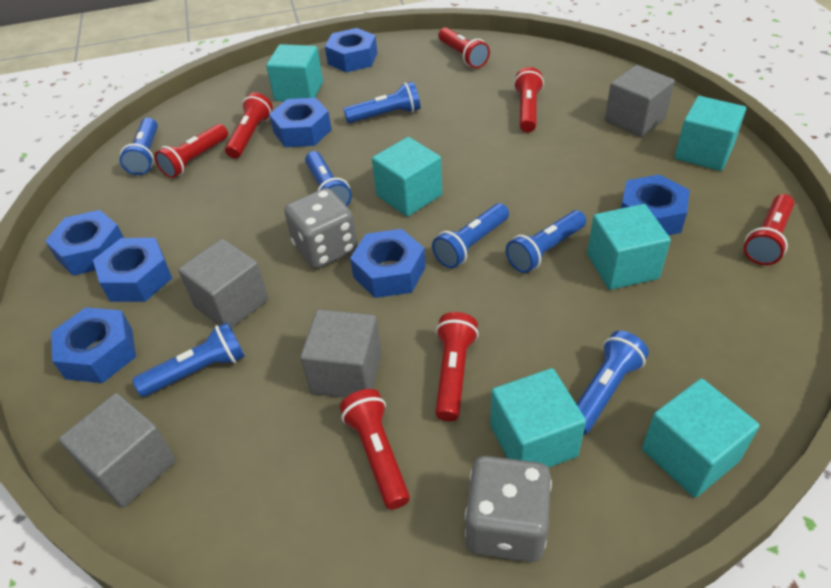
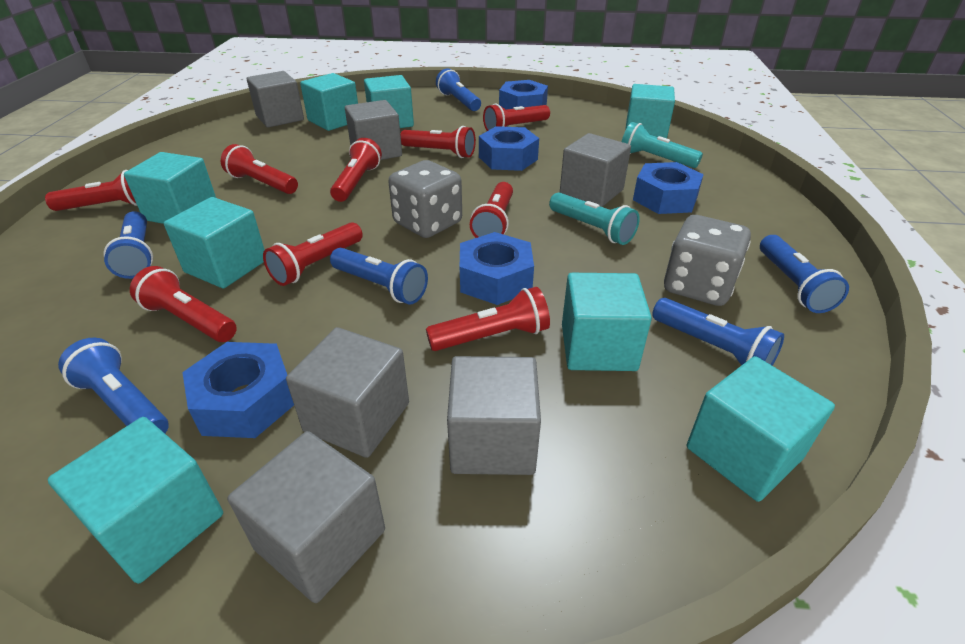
blue flashlight: [120,118,158,175] [133,322,245,397] [305,151,352,206] [344,82,420,123] [432,203,509,268] [506,210,586,273] [576,331,649,435] = 7 -> [58,338,168,433] [103,211,153,279] [330,248,428,304] [436,68,481,111] [652,298,784,366] [760,235,849,313] = 6
blue nut: [45,210,124,276] [51,307,136,383] [93,238,172,302] [269,98,332,147] [325,28,377,72] [350,229,426,298] [621,174,690,235] = 7 -> [182,342,294,438] [460,232,534,305] [479,126,539,171] [499,80,548,110] [633,162,704,214] = 5
grey cube: [59,393,176,508] [178,239,269,329] [300,310,382,398] [605,65,675,137] = 4 -> [228,431,385,603] [247,71,304,127] [286,327,409,458] [345,100,402,160] [447,356,541,475] [560,133,631,207] = 6
red flashlight: [154,124,228,178] [225,93,273,159] [340,389,410,510] [435,312,479,421] [438,27,490,68] [514,67,544,132] [744,194,794,265] = 7 -> [45,170,137,211] [130,266,237,342] [221,144,298,194] [263,222,363,286] [330,138,382,202] [400,126,476,158] [426,287,550,351] [470,182,513,238] [483,104,550,131] = 9
turquoise cube: [266,44,323,101] [372,137,442,217] [490,368,586,468] [587,204,671,290] [642,378,760,498] [675,96,746,171] = 6 -> [48,417,223,584] [124,152,216,224] [164,197,264,288] [300,73,358,131] [364,75,414,128] [562,273,652,371] [625,84,675,138] [687,356,835,502] = 8
turquoise flashlight: none = 0 -> [549,192,640,245] [622,122,703,168] = 2

